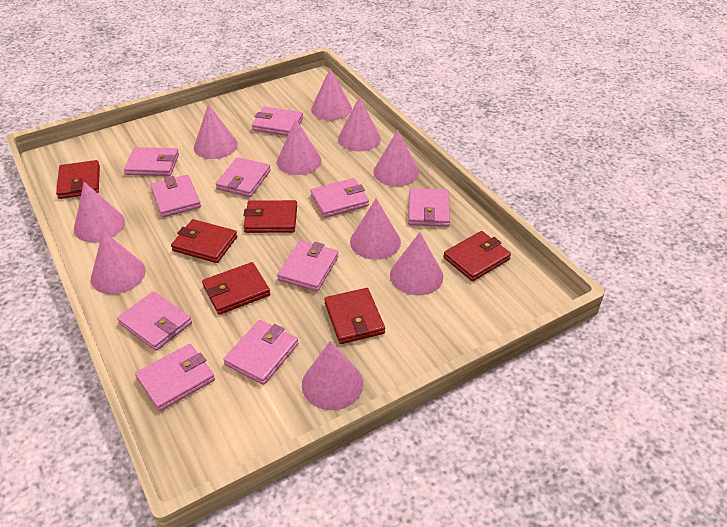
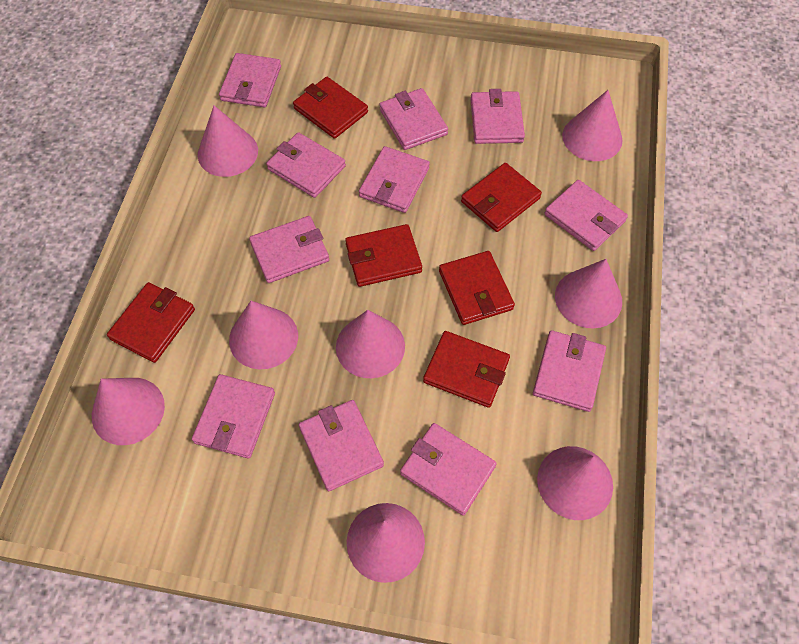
pink cone: [74,182,125,242] [91,231,146,294] [194,104,238,159] [277,119,321,175] [302,341,363,410] [311,69,352,120] [338,97,381,152] [350,198,401,260] [373,130,419,186] [390,232,443,296] = 10 -> [92,378,165,445] [198,106,258,177] [229,301,298,369] [336,310,405,378] [347,503,425,583] [537,446,613,520] [555,259,622,328] [562,90,623,161] = 8
pink wallet: [117,291,192,351] [124,147,179,176] [135,344,215,411] [150,175,201,217] [216,157,271,197] [223,320,298,385] [252,107,303,136] [277,240,339,291] [310,178,369,218] [408,188,450,227] = 10 -> [192,374,275,458] [219,53,281,107] [249,216,329,283] [266,132,346,198] [299,400,384,491] [359,146,430,213] [379,88,448,150] [400,423,497,515] [470,89,525,144] [533,330,606,412] [544,180,628,251] = 11

